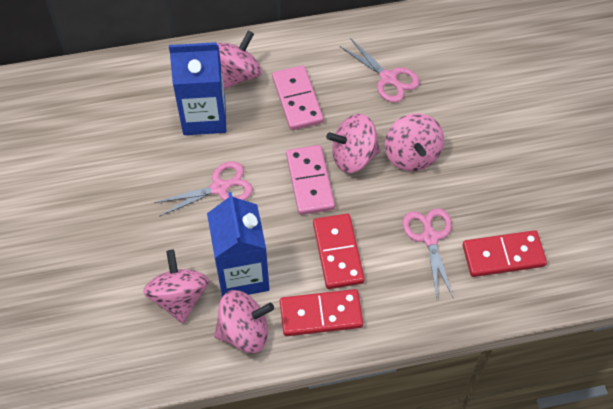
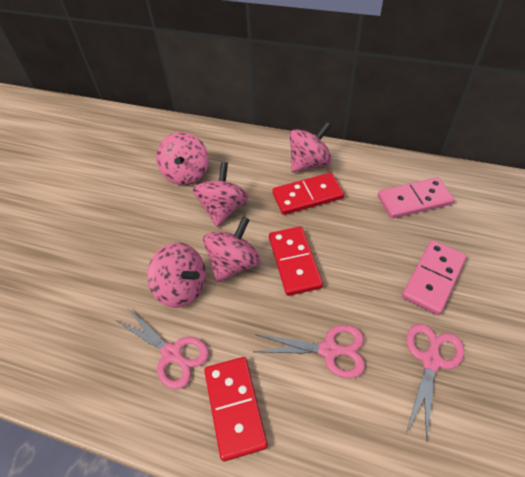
blue carton: [169,42,226,135] [207,192,269,297] = 2 -> none = 0

